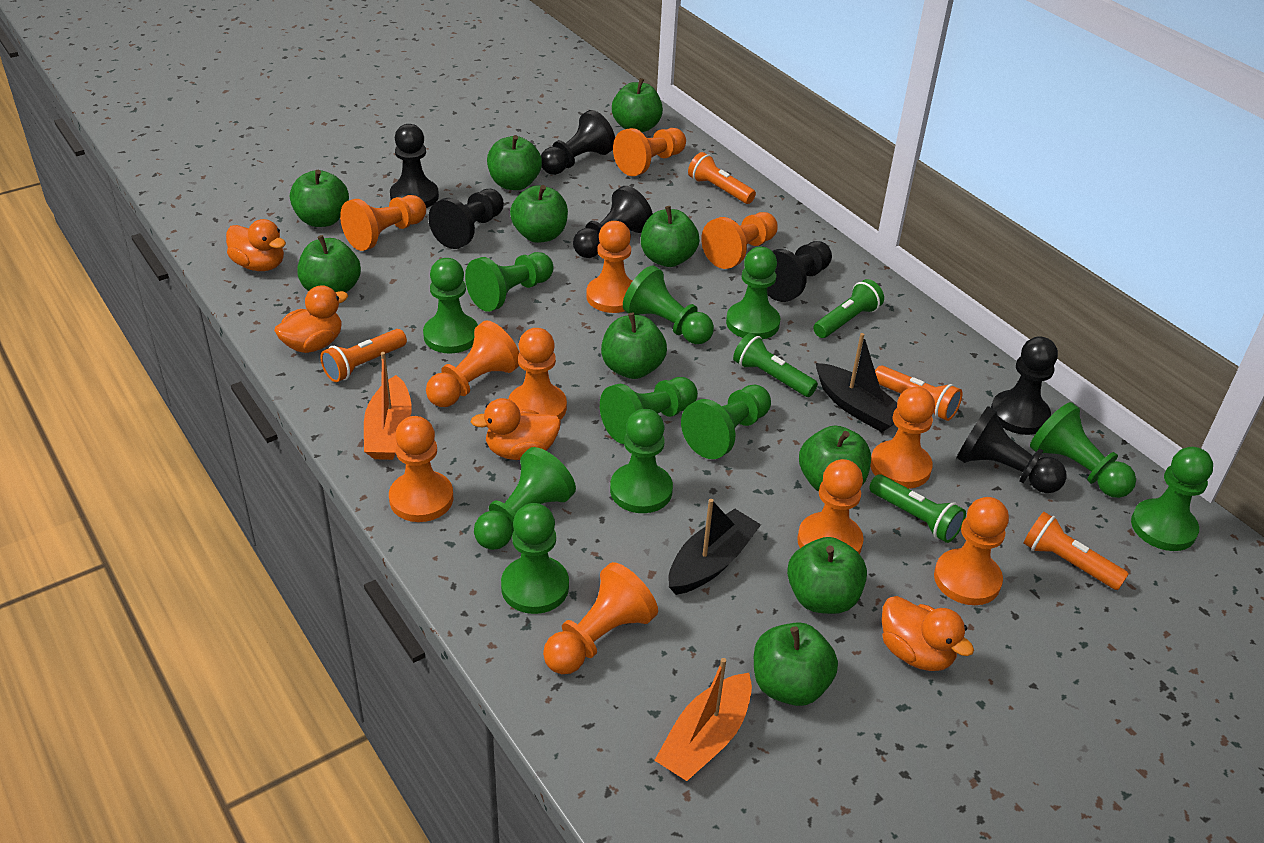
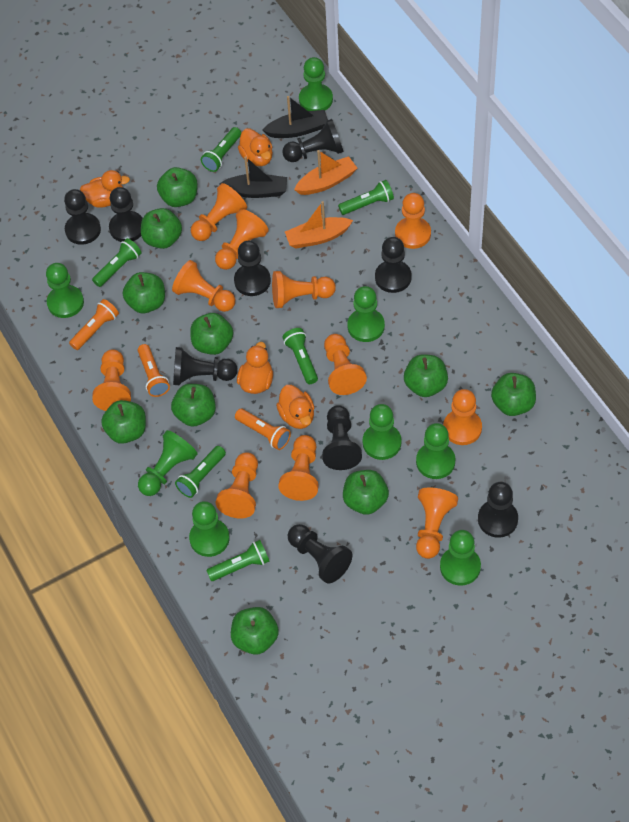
black pawn: [390,124,439,208] [428,189,504,249] [541,110,615,175] [573,186,653,258] [767,241,832,302] [956,406,1067,493] [991,337,1058,435] = 7 -> [64,189,101,245] [109,187,143,242] [173,347,238,385] [234,241,271,296] [282,119,344,162] [288,524,352,583] [322,405,362,470] [375,237,412,293] [478,482,518,538] = 9
green flashlight: [733,333,818,397] [813,279,884,338] [869,474,966,543] = 3 -> [92,238,142,287] [175,446,226,498] [201,127,241,172] [206,540,270,581] [282,328,318,384] [338,180,394,215] = 6
green pawn: [423,258,478,354] [465,252,554,312] [474,447,576,550] [501,503,569,614] [600,377,698,444] [610,409,673,513] [623,266,714,344] [681,385,771,459] [726,247,780,339] [1030,402,1136,498] [1131,447,1213,551] = 11 -> [46,263,84,318] [138,430,197,496] [189,501,230,557] [299,57,333,111] [347,286,385,342] [363,404,401,460] [416,423,455,479] [440,530,481,586] = 8
orange flashlight: [320,329,407,382] [688,152,756,204] [875,366,963,421] [1023,512,1129,590] = 4 -> [69,299,119,350] [138,344,170,397] [235,409,291,450] = 3

